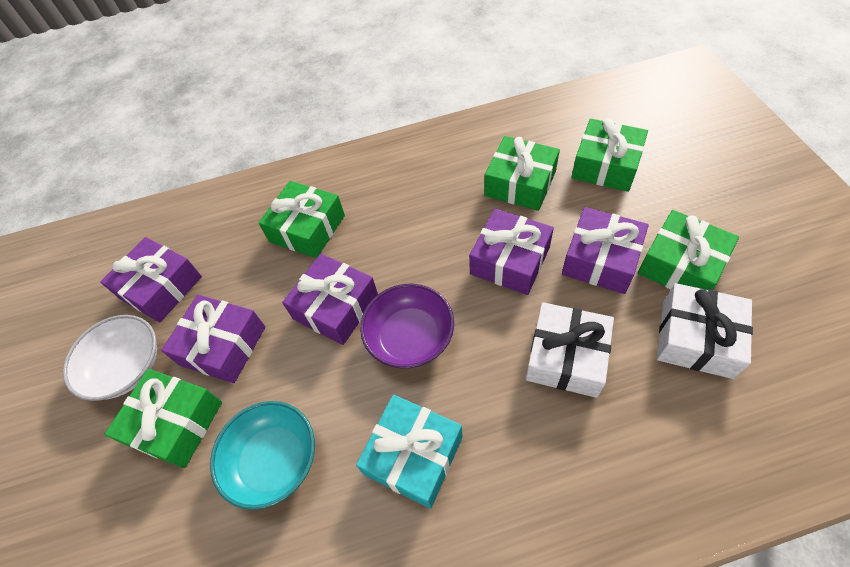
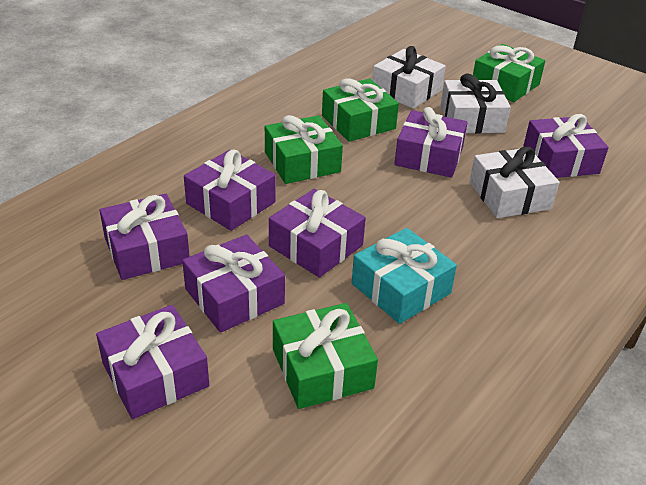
green gift: [104,369,222,468] [258,181,345,258] [484,136,560,211] [571,118,648,192] [638,210,739,290] = 5 -> [265,115,343,184] [273,303,378,409] [322,78,399,142] [473,44,545,102] = 4
purple bowl: [360,284,454,368] = 1 -> none = 0
purple gift: [100,237,202,323] [161,295,265,383] [282,254,378,345] [469,209,554,295] [562,207,649,294] = 5 -> [96,305,209,419] [100,194,190,280] [182,235,285,333] [184,150,276,231] [269,189,366,278] [394,107,468,178] [523,114,609,178] = 7
turquoise bowl: [210,401,315,510] = 1 -> none = 0
white bowl: [63,315,157,401] = 1 -> none = 0
white gift: [526,302,614,398] [657,283,753,379] = 2 -> [372,46,446,109] [441,73,511,133] [470,147,560,218] = 3

